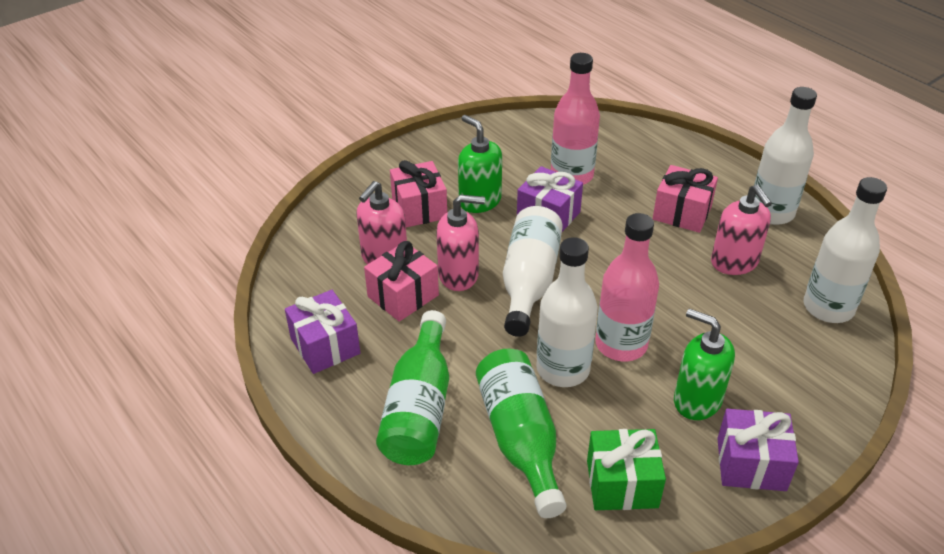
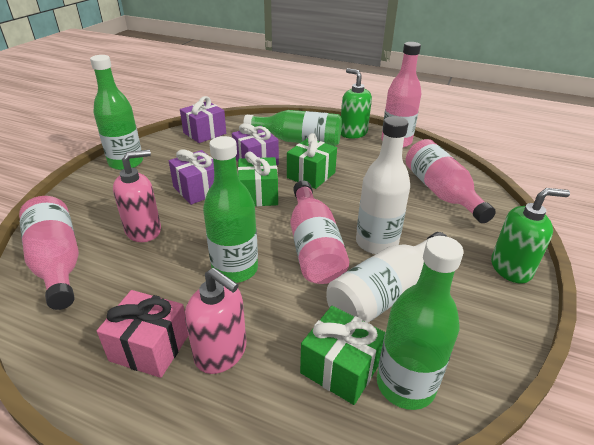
green bottle: [376,310,449,465] [476,349,567,518] = 2 -> [90,55,143,170] [203,136,258,283] [243,110,342,146] [377,236,464,410] = 4
green gift: [587,429,666,510] = 1 -> [238,152,278,206] [287,133,337,189] [300,306,385,405] = 3
pink bottle: [551,53,600,185] [595,213,659,361] = 2 -> [19,196,79,310] [291,181,349,284] [381,42,422,148] [406,139,496,223] = 4
pink gift: [364,241,439,322] [390,160,447,227] [653,165,718,233] = 3 -> [97,290,188,378] = 1
pink soap dispenser: [357,181,407,265] [436,194,485,291] [711,185,772,275] = 3 -> [113,150,161,242] [185,268,246,374] = 2
white bottle: [503,206,563,337] [536,237,598,387] [754,87,817,225] [804,177,887,323] = 4 -> [326,232,447,323] [356,116,410,254] = 2

